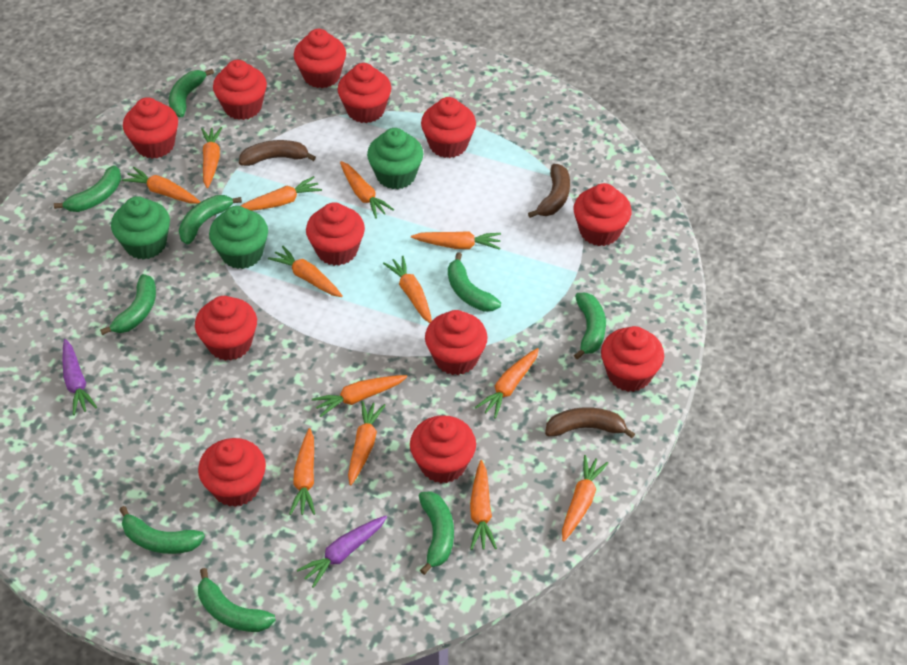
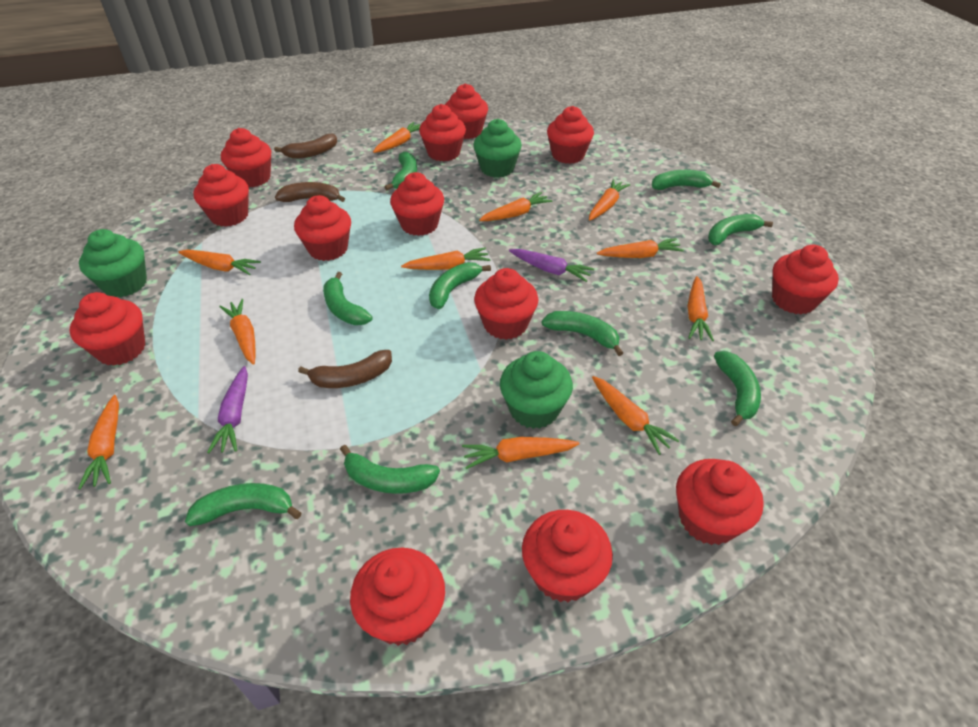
orange carrot: [122,167,200,203] [201,127,222,188] [241,176,322,211] [268,246,343,297] [289,428,315,515] [312,375,407,417] [340,161,394,219] [348,401,386,485] [383,256,432,323] [411,231,501,250] [470,460,497,550] [475,348,539,419] [562,455,608,542] = 13 -> [78,395,119,489] [179,250,261,275] [219,299,256,365] [373,122,420,153] [401,247,491,270] [462,437,580,469] [479,192,553,221] [589,179,630,221] [592,376,679,455] [597,238,684,258] [687,276,714,341] = 11
red cupcake: [123,97,178,159] [195,296,257,361] [198,438,266,507] [213,60,267,120] [294,29,346,88] [306,202,365,266] [337,63,391,123] [410,415,476,483] [421,97,476,158] [425,310,488,375] [573,183,632,246] [601,326,664,392] = 12 -> [70,292,146,366] [193,164,249,227] [221,128,271,187] [294,195,351,261] [350,548,445,646] [390,172,444,236] [419,104,466,161] [445,83,488,139] [474,268,538,340] [522,510,613,603] [547,106,594,164] [676,459,764,545] [772,245,839,314] = 13

